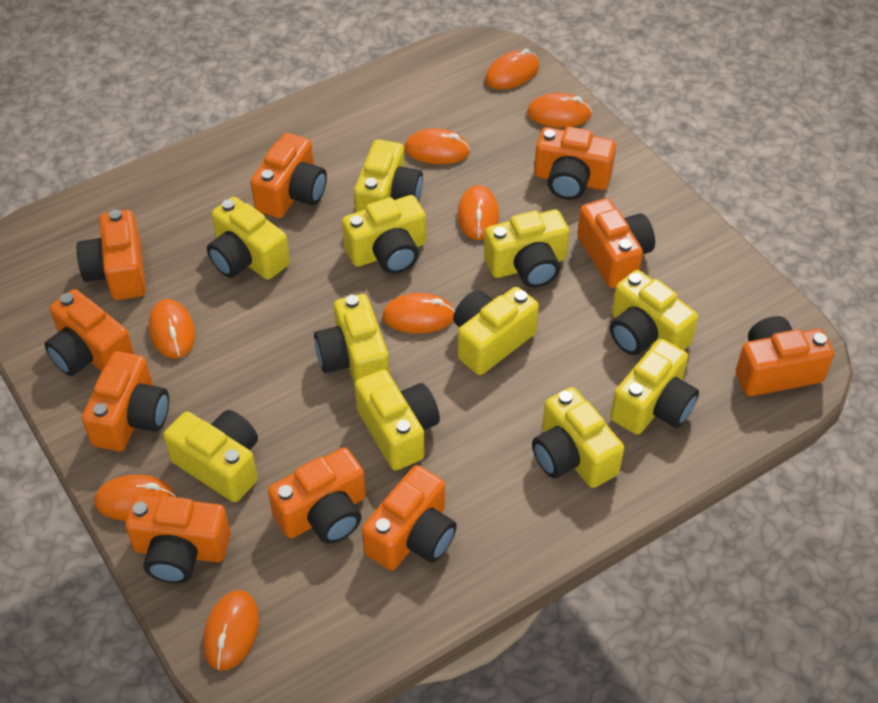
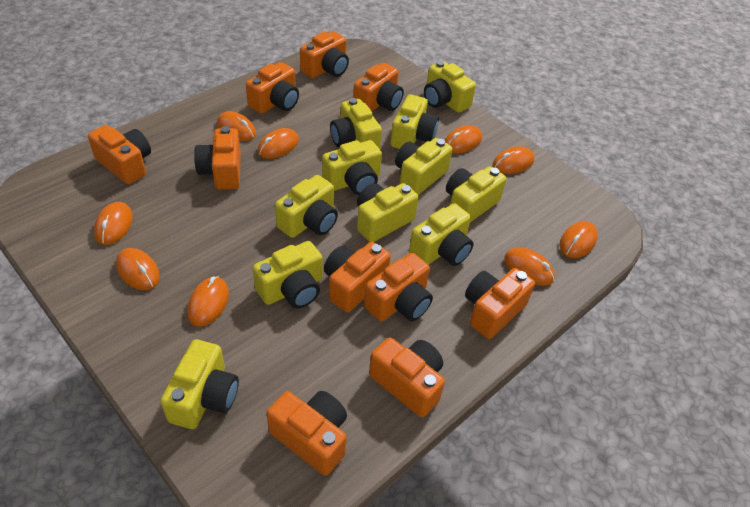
orange mouse: [94,475,176,521] [149,299,195,359] [203,590,259,671] [382,293,455,333] [404,128,470,164] [458,185,499,240] [485,49,539,89] [527,93,592,127] = 8 -> [94,202,133,245] [116,248,160,290] [187,276,229,327] [217,111,256,141] [258,128,299,159] [445,125,482,154] [493,146,534,174] [504,247,555,286] [560,221,598,258] = 9

